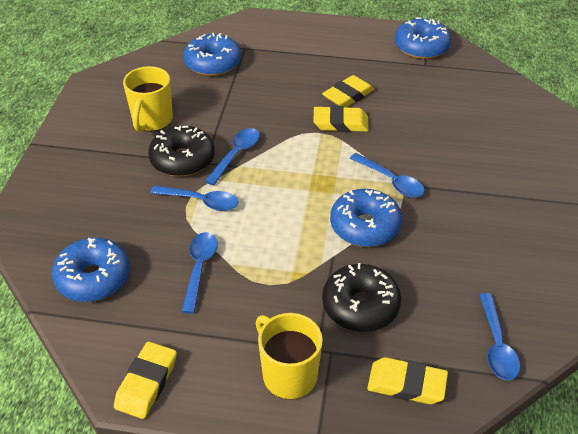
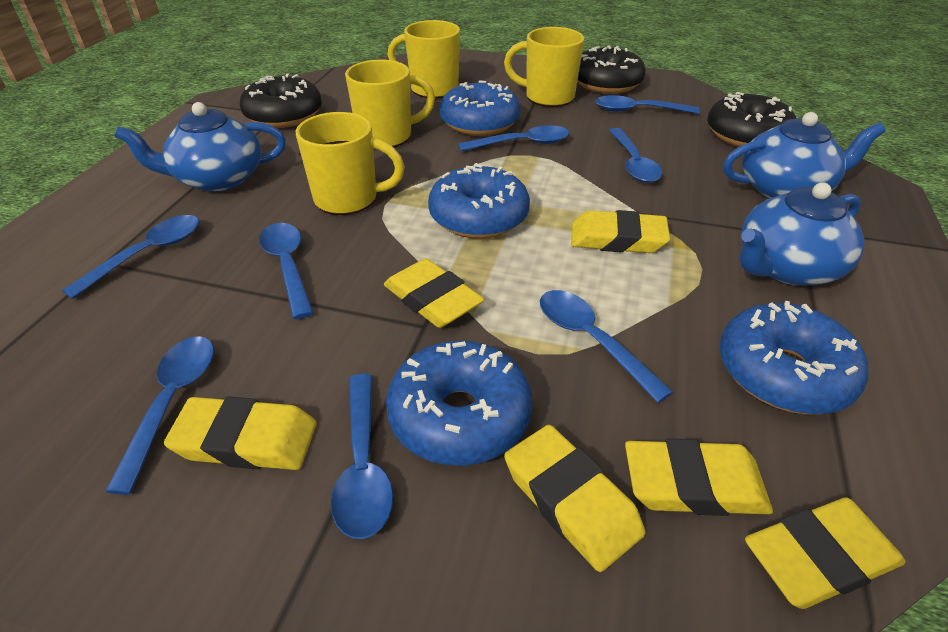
black donut: [148,125,215,177] [322,263,401,332] = 2 -> [240,73,322,128] [577,45,646,94] [707,92,796,147] = 3
blue spoon: [151,185,238,211] [182,232,218,314] [205,128,260,185] [350,153,425,198] [479,293,520,381] = 5 -> [62,215,199,299] [105,336,214,495] [259,223,314,319] [331,374,393,539] [458,125,569,151] [540,290,673,403] [595,95,700,114] [609,128,662,183] = 8
blue teapot: none = 0 -> [114,102,286,192] [723,112,885,199] [740,182,864,286] = 3
yellow eraser: [114,342,177,419] [313,106,369,132] [322,75,374,107] [367,357,448,404] = 4 -> [164,396,317,470] [384,259,484,328] [504,425,645,572] [571,210,670,253] [625,438,773,516] [745,497,906,609] = 6
yellow mug: [123,66,173,132] [256,313,323,399] = 2 -> [296,112,405,215] [345,60,435,147] [388,20,460,98] [504,27,584,107] = 4

